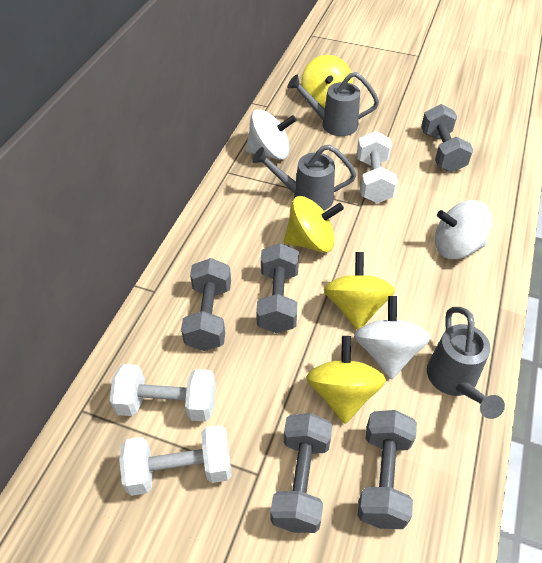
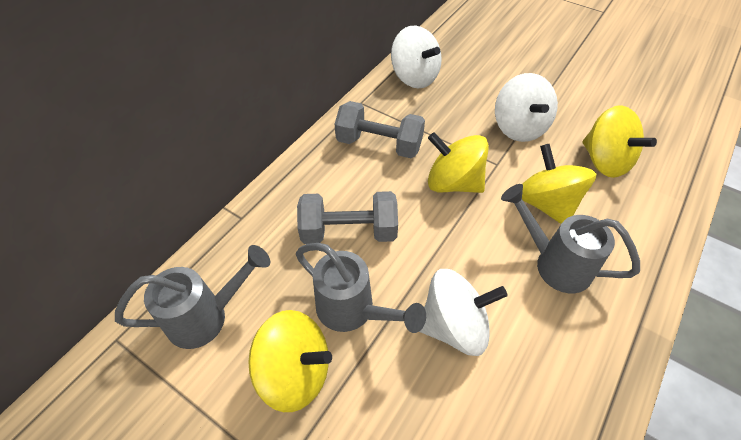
grey dumbbell: [181,258,231,351] [256,243,299,333] [270,413,332,533] [357,410,417,529] [421,104,473,172] = 5 -> [297,191,398,244] [335,101,425,158] = 2
white dumbbell: [110,364,216,422] [119,425,232,496] [357,131,398,203] = 3 -> none = 0

